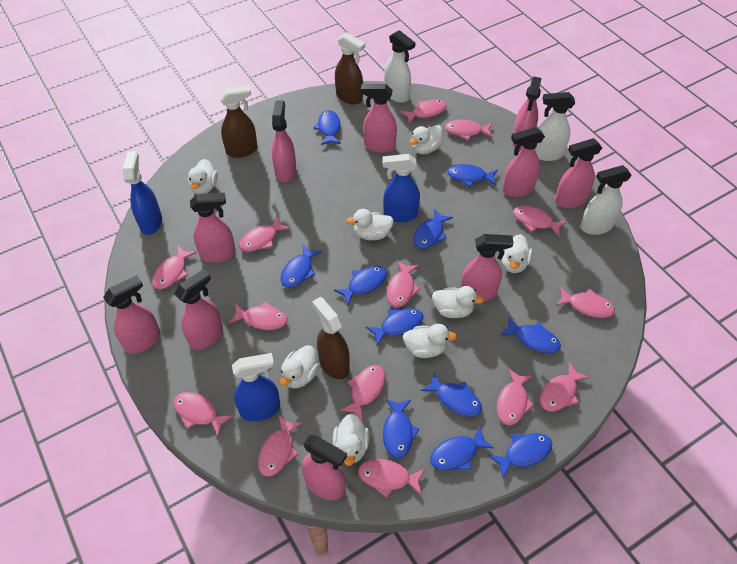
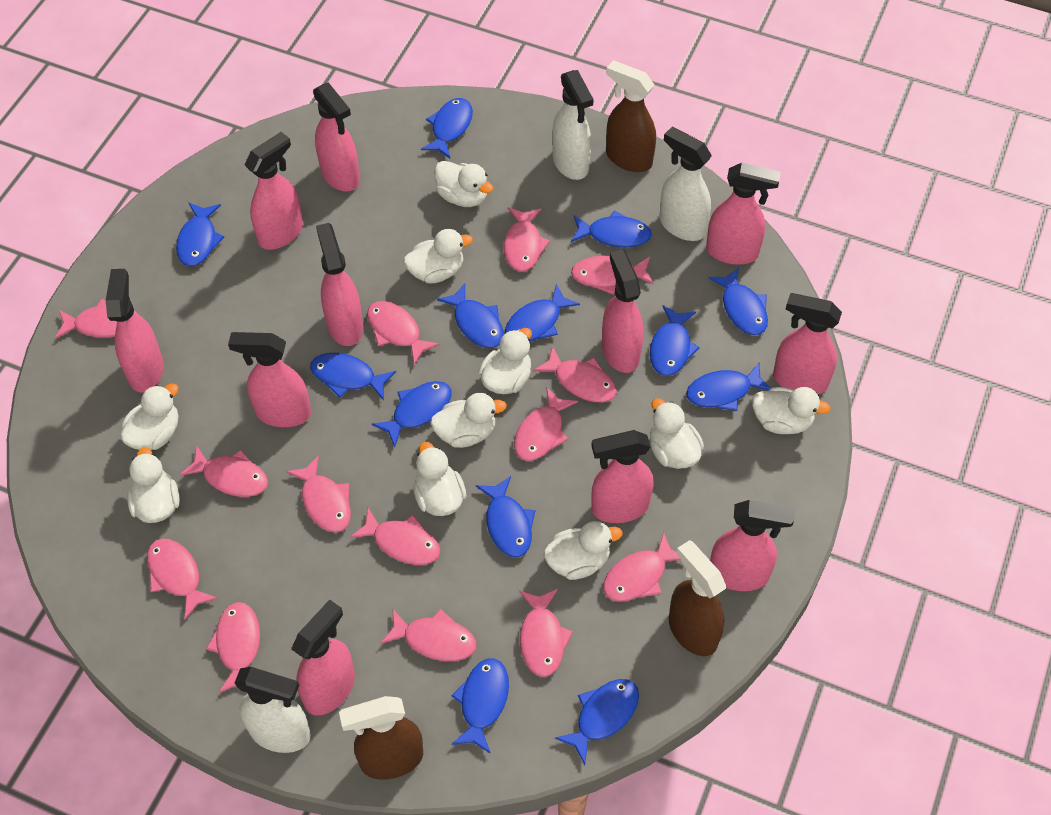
blue fish: [281,244,322,288] [314,110,341,145] [334,266,387,305] [366,308,424,346] [383,399,419,458] [413,209,453,249] [421,372,482,417] [430,427,494,470] [447,164,498,187] [488,433,552,478] [500,317,561,353] = 11 -> [176,202,224,267] [310,353,396,400] [372,381,452,447] [421,98,473,158] [437,283,504,348] [451,658,509,754] [476,476,535,557] [505,284,580,342] [555,679,639,765] [571,210,652,247] [650,305,700,376] [686,362,771,411] [708,267,768,335] = 13
blue spray bottle: [123,151,162,235] [232,353,280,421] [382,154,420,222] = 3 -> none = 0
pink spray bottle: [103,275,161,354] [174,269,223,350] [190,193,236,263] [272,100,296,182] [302,435,347,500] [361,84,397,153] [460,234,514,301] [502,127,545,197] [512,77,542,150] [555,138,602,208] = 10 -> [106,269,163,393] [228,332,311,427] [244,132,303,250] [291,599,355,716] [313,83,360,191] [316,223,363,346] [591,430,654,523] [602,250,643,373] [706,163,781,265] [710,500,795,591] [773,293,842,394] = 11
white duck: [188,159,218,194] [280,345,320,389] [333,413,369,466] [346,209,394,240] [403,324,457,358] [409,125,443,154] [432,286,484,318] [501,234,532,273] = 8 -> [121,383,179,450] [127,447,180,523] [404,229,473,283] [413,442,466,516] [430,393,507,448] [434,161,494,207] [479,328,532,394] [544,521,622,580] [650,398,704,469] [752,387,831,434] = 10

